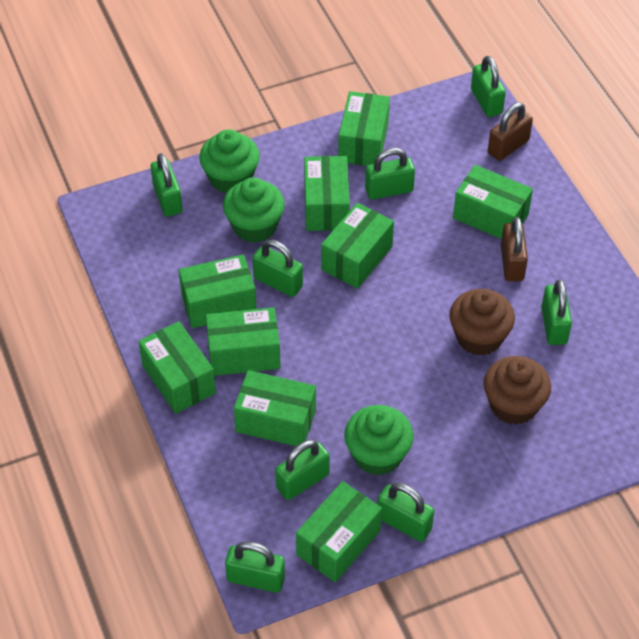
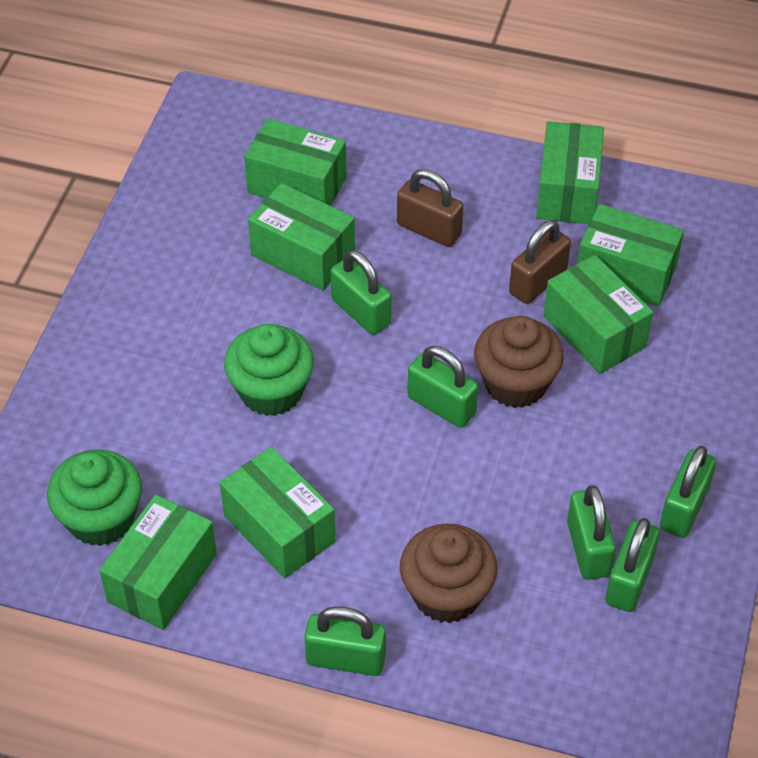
green box: [138,321,216,414] [179,255,257,328] [206,307,281,376] [234,370,316,446] [296,481,382,582] [304,156,350,231] [321,203,394,289] [338,91,390,166] [453,165,533,239] = 9 -> [99,495,217,630] [220,447,335,578] [244,119,347,206] [248,183,355,290] [536,121,604,224] [544,255,653,374] [577,204,684,307] = 7
green cupcake: [199,129,260,194] [223,177,285,243] [344,405,414,475] = 3 -> [47,449,142,546] [224,324,314,416] = 2
green padlock: [151,153,182,216] [225,541,285,593] [253,240,303,297] [275,440,330,500] [365,148,415,200] [377,483,434,542] [471,56,506,117] [541,280,572,345] = 8 -> [305,606,386,676] [331,250,392,335] [407,346,478,428] [567,485,616,580] [606,518,660,612] [660,446,716,538] = 6

